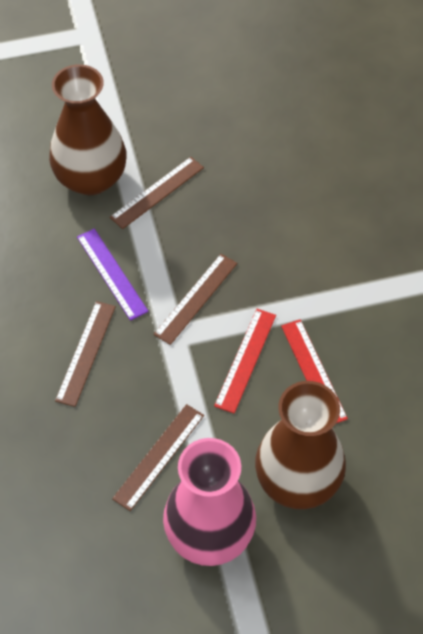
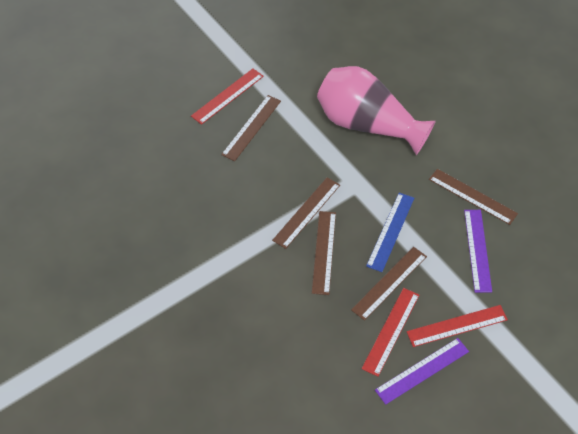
blue ruler: none = 0 -> [366,193,414,272] = 1
brown ruler: [55,301,116,407] [110,157,204,229] [112,404,204,511] [154,254,237,345] = 4 -> [221,95,281,161] [272,177,340,249] [312,211,336,295] [351,247,427,321] [429,169,518,225] = 5
brown vase: [49,64,126,195] [255,381,346,509] = 2 -> none = 0
purple ruler: [77,229,148,321] = 1 -> [375,338,469,405] [464,210,492,293] = 2
red ruler: [214,309,276,413] [281,319,348,423] = 2 -> [191,69,264,125] [362,288,419,377] [407,305,508,347] = 3

